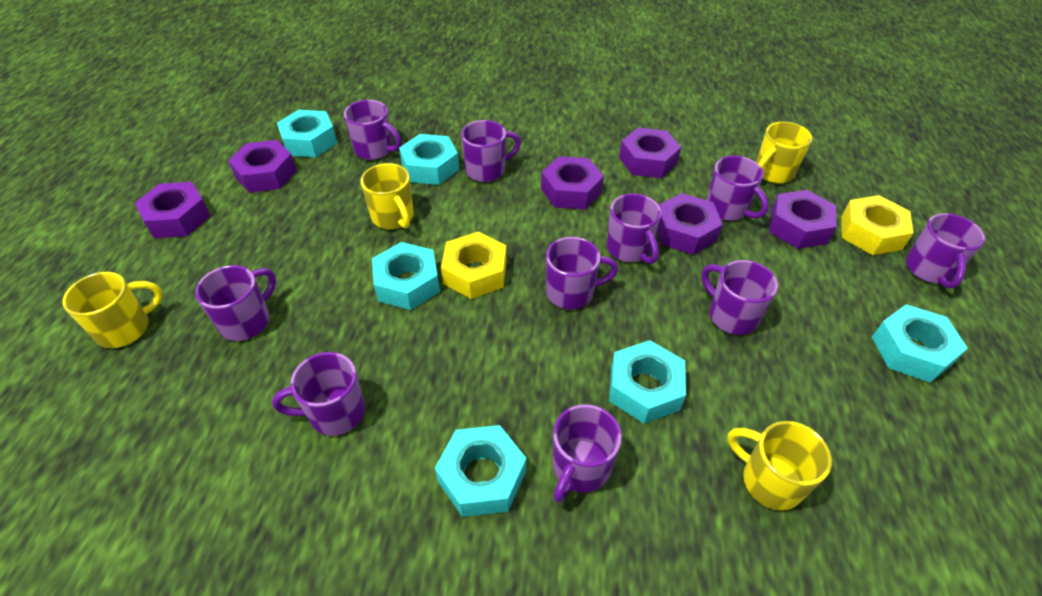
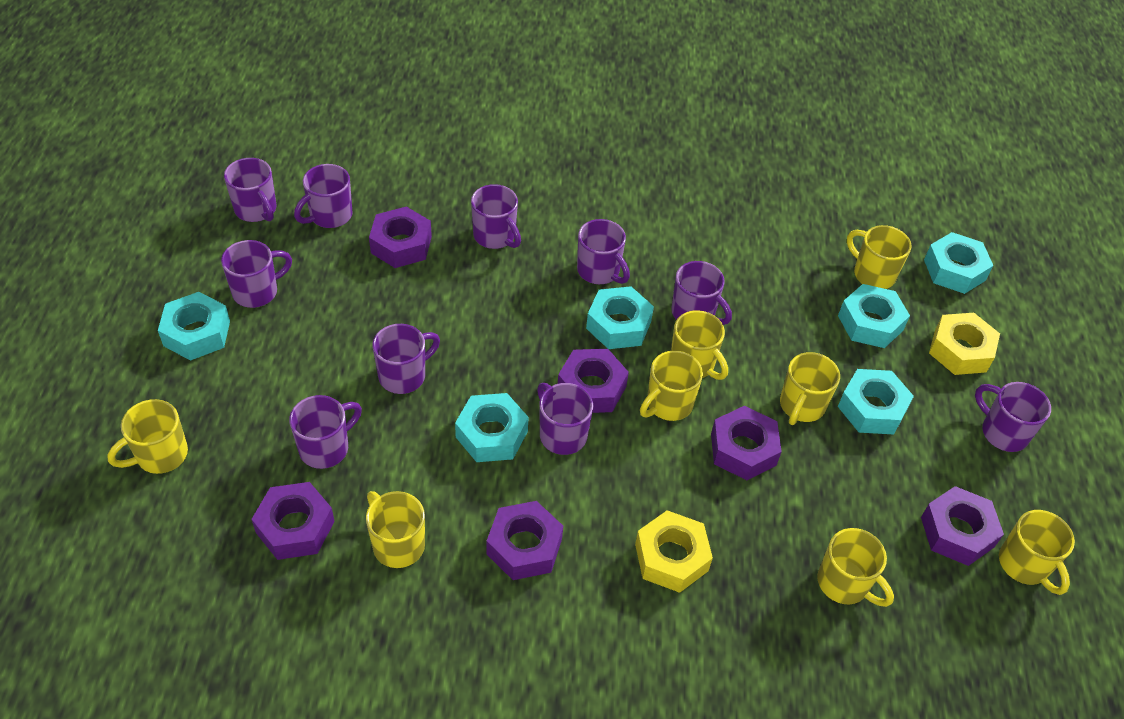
yellow mug: [62,272,163,348] [360,163,414,229] [727,421,832,511] [756,122,812,183] = 4 -> [107,399,188,474] [366,491,425,568] [640,350,703,421] [671,310,728,380] [780,352,840,425] [817,528,894,607] [847,225,912,289] [999,510,1075,595] = 8

